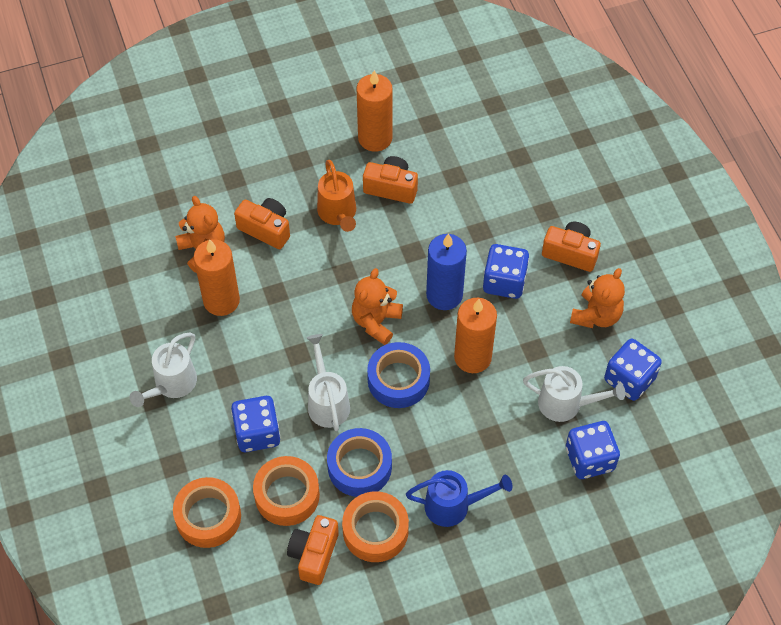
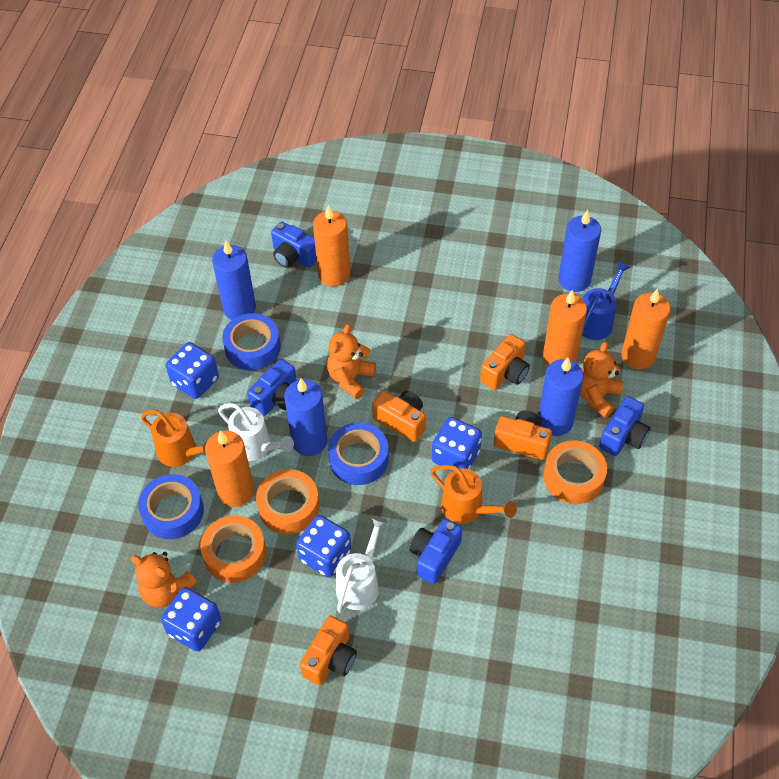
blue camera: none = 0 -> [247,359,297,416] [271,221,317,268] [409,519,462,584] [599,396,651,456] = 4
blue candle: [426,233,467,310] = 1 -> [212,241,256,320] [284,378,327,456] [538,358,584,436] [558,210,601,292] = 4
blue tape: [327,428,392,497] [367,342,430,408] = 2 -> [138,474,204,539] [222,313,281,370] [328,423,389,485] = 3
orange candle: [193,239,240,316] [356,70,393,152] [454,298,497,373] = 3 -> [205,431,254,507] [313,205,350,287] [543,290,587,366] [621,288,670,369] = 4
orange watering can: [317,160,356,232] = 1 -> [141,410,208,467] [430,465,517,524] = 2
white watering can: [130,332,197,407] [307,334,350,431] [523,366,625,422] = 3 -> [218,403,294,461] [336,516,387,613] = 2

